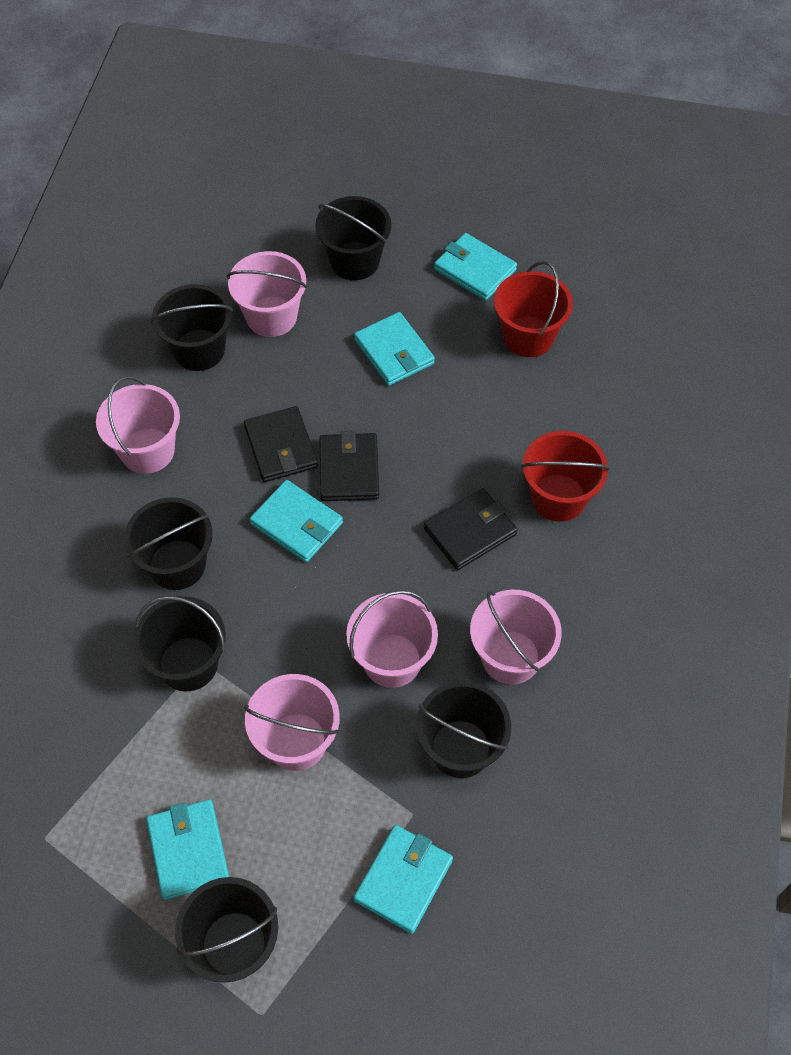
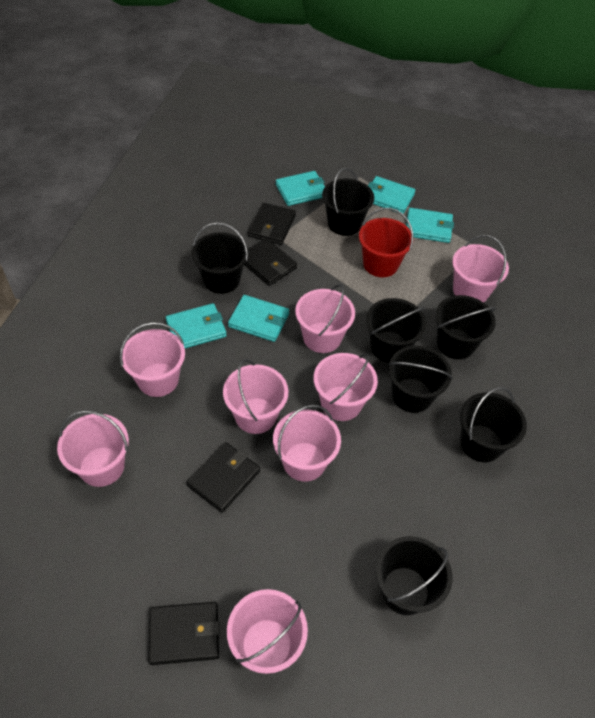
black bucket: [124,497,213,590] [133,596,226,691] [151,284,233,371] [175,877,278,983] [315,196,391,280] [416,681,511,778] = 6 -> [191,222,248,294] [322,168,374,236] [366,298,426,362] [376,536,452,615] [388,345,453,413] [436,295,496,359] [460,387,527,462] = 7
black wallet: [244,406,318,482] [320,431,379,501] [424,488,518,570] = 3 -> [148,602,220,665] [187,442,260,513] [244,238,297,286] [248,203,296,245] = 4
pink bucket: [96,376,180,474] [227,251,307,337] [244,674,340,771] [346,590,438,688] [470,590,562,685] = 5 -> [57,410,129,487] [120,322,185,397] [223,359,288,434] [227,589,308,674] [273,404,341,481] [295,284,355,353] [314,353,378,421] [452,235,509,302] = 8
red bucket: [494,261,573,357] [521,431,610,522] = 2 -> [359,208,414,277] = 1

